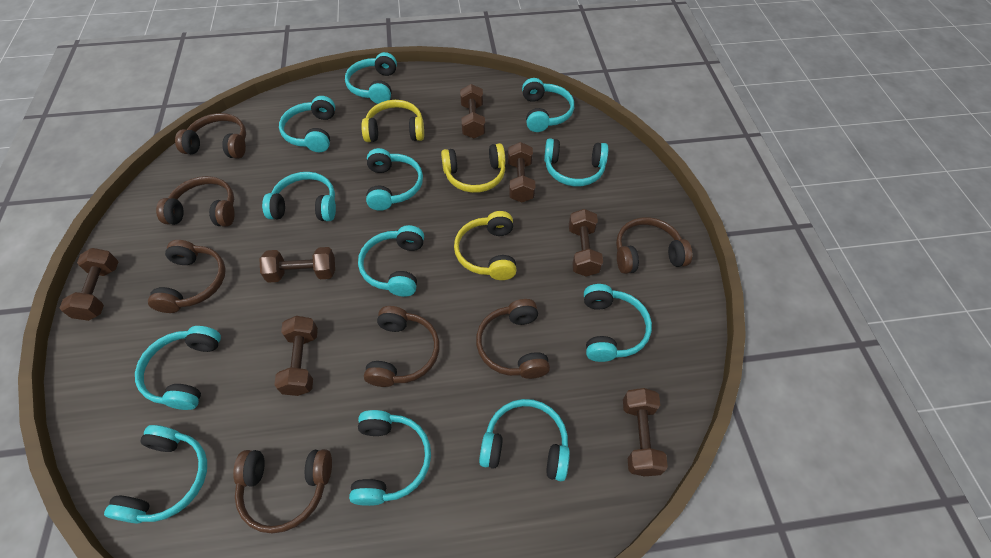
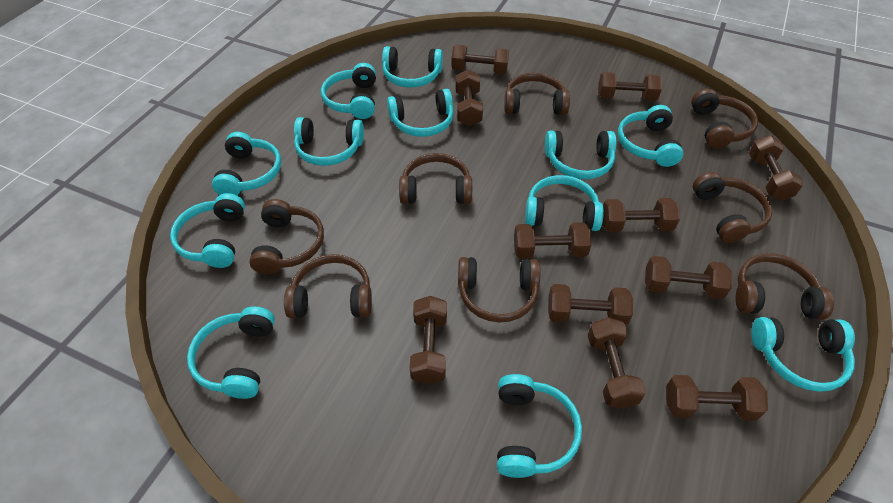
brown dumbbell: [60,248,118,321] [259,247,335,283] [274,316,318,396] [460,84,485,139] [508,142,536,202] [569,209,603,276] [623,388,668,476] = 7 -> [410,296,447,384] [452,45,509,74] [455,69,483,126] [514,222,592,259] [548,284,633,326] [588,317,646,409] [598,72,662,101] [602,198,680,232] [645,256,732,299] [666,375,768,421] [749,135,804,201] = 11
brown headphones: [148,240,226,313] [156,176,235,227] [175,113,246,159] [233,449,332,533] [364,306,440,387] [476,299,550,379] [616,217,692,274] = 7 -> [249,199,324,275] [284,254,372,318] [399,153,472,204] [458,257,541,322] [504,73,570,115] [691,89,758,149] [693,172,773,243] [735,253,834,320] = 8
yellow headphones: [361,100,424,142] [441,143,505,193] [454,211,517,280] = 3 -> none = 0

